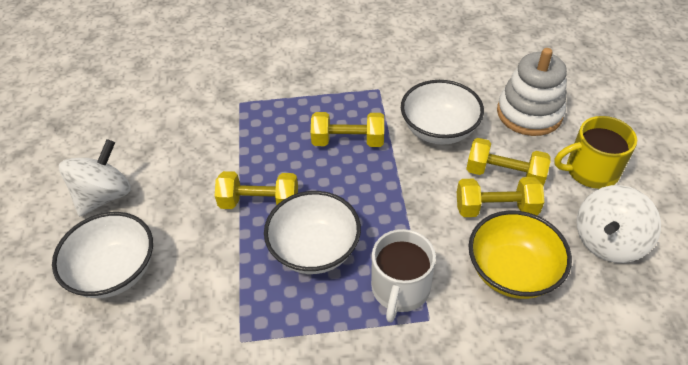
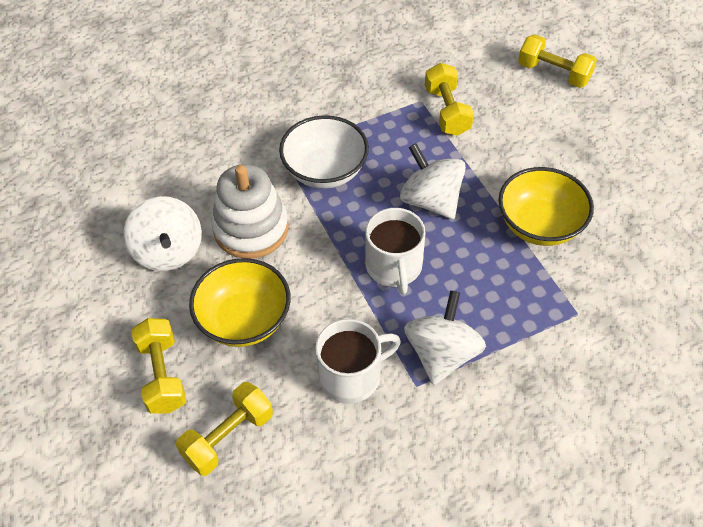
white bowl: [52,212,153,298] [264,191,361,274] [401,80,484,145] = 3 -> [279,115,369,189] = 1
white mug: [371,229,436,322] = 1 -> [316,319,401,404] [365,208,426,295] = 2
white spinning top: [59,139,131,216] [576,185,661,263] = 2 -> [123,196,202,271] [400,143,466,219] [404,291,486,385] = 3
yellow bowl: [469,210,572,299] = 1 -> [189,258,291,347] [498,167,594,246] = 2
yellow mug: [554,116,637,189] = 1 -> none = 0

